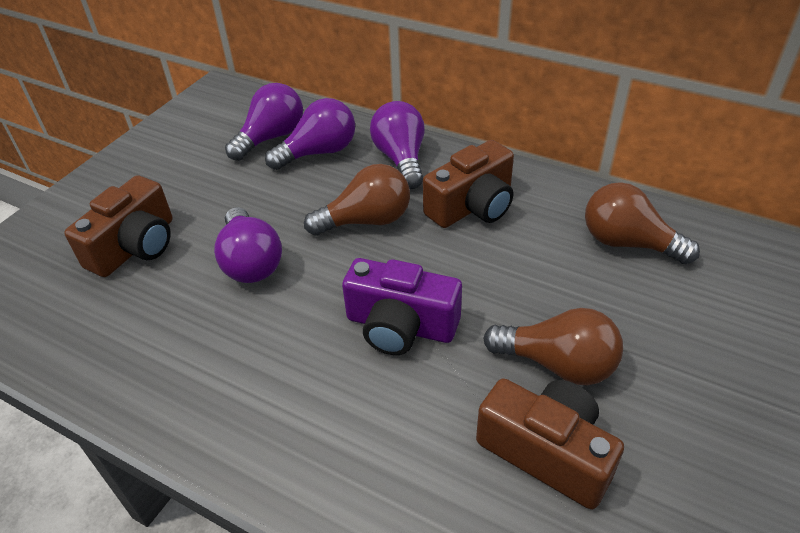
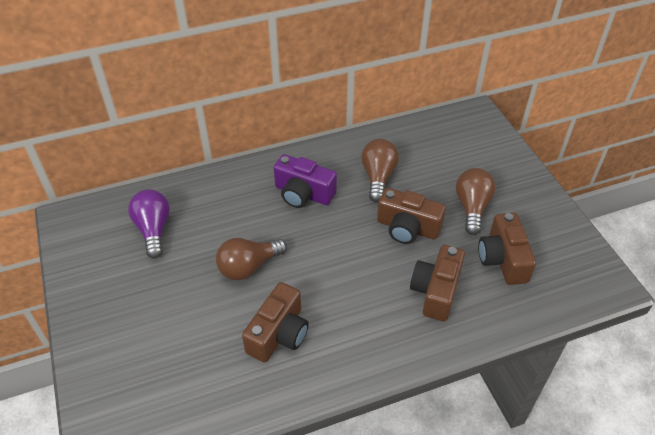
brown camera: [64,175,173,277] [423,140,514,228] [476,378,624,509] = 3 -> [242,282,309,363] [377,188,446,244] [410,245,465,321] [478,213,536,285] = 4
purple light bulb: [214,207,282,283] [225,83,303,161] [265,98,355,170] [370,101,425,189] = 4 -> [128,189,170,258] = 1

